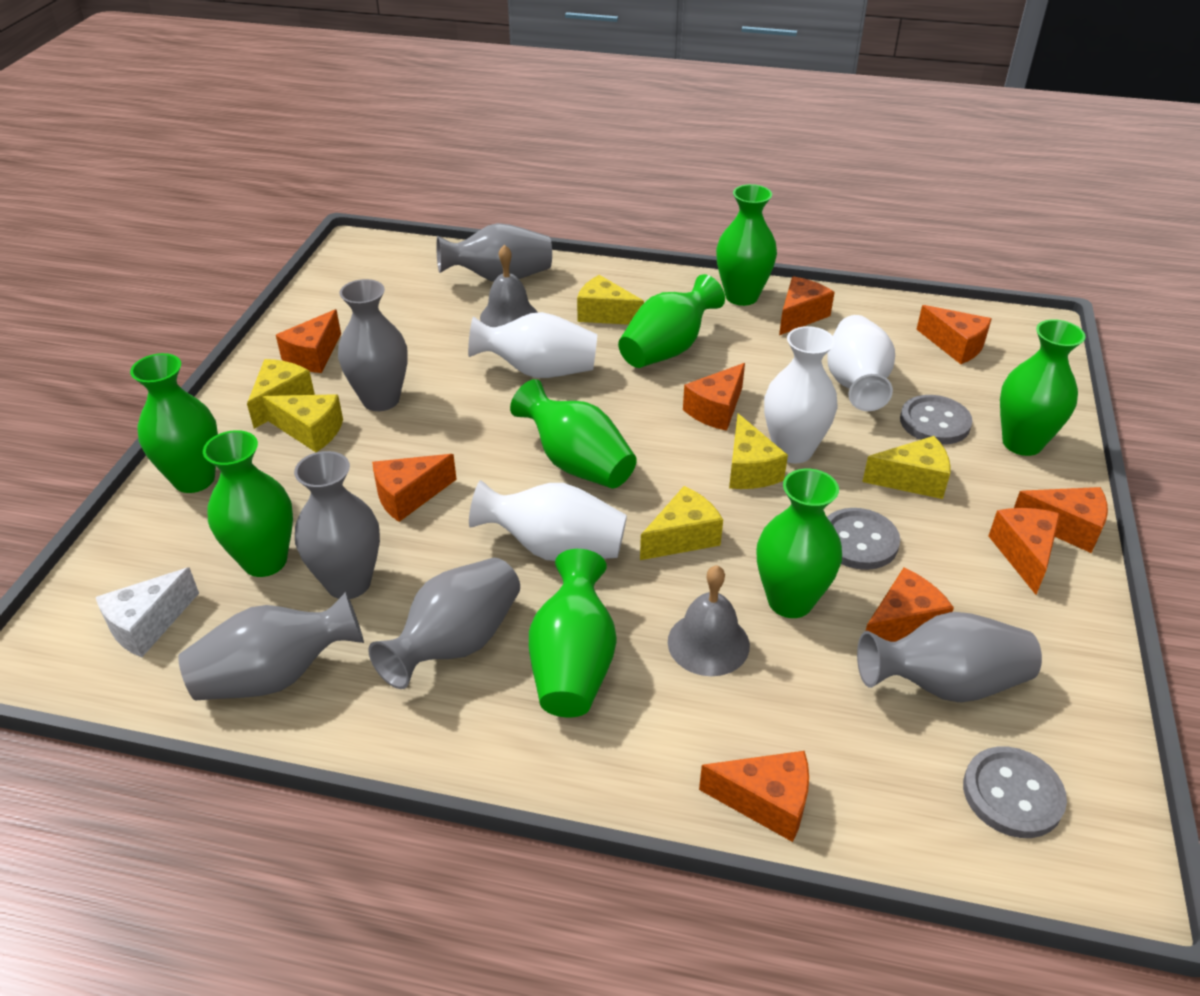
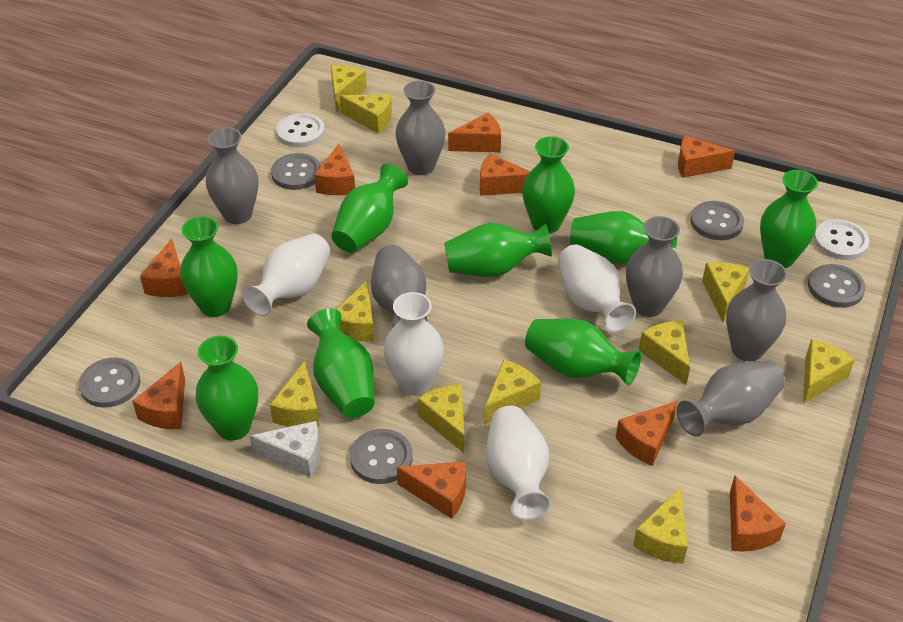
green vase: [130,353,218,493] [203,430,293,577] [510,379,637,488] [529,549,616,718] [618,274,725,368] [716,184,777,306] [757,469,842,618] [1000,319,1085,456] = 8 -> [180,216,237,317] [196,336,258,440] [307,309,375,418] [331,163,408,253] [444,223,552,277] [522,136,575,234] [525,319,641,385] [570,211,677,265] [760,170,818,268] = 9
grey bell: [480,245,538,327] [668,565,750,676] = 2 -> none = 0
grey button: [827,508,900,570] [900,395,972,445] [963,746,1067,838] = 3 -> [79,358,141,408] [271,153,321,190] [350,429,413,484] [691,201,744,240] [808,264,866,308] = 5
white button: none = 0 -> [276,113,325,147] [814,219,869,260] = 2
yellow cheese: [247,359,315,429] [262,394,343,452] [577,275,644,325] [640,486,723,560] [729,413,788,489] [862,436,951,499] = 6 -> [270,361,320,427] [331,65,367,112] [336,280,374,342] [340,94,392,134] [418,384,464,453] [484,359,541,424] [633,486,688,564] [639,321,690,385] [702,262,749,322] [803,339,855,404] = 10

